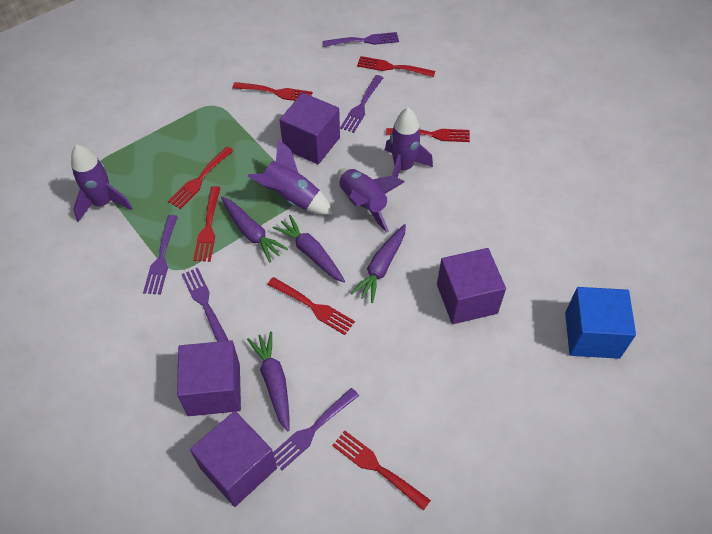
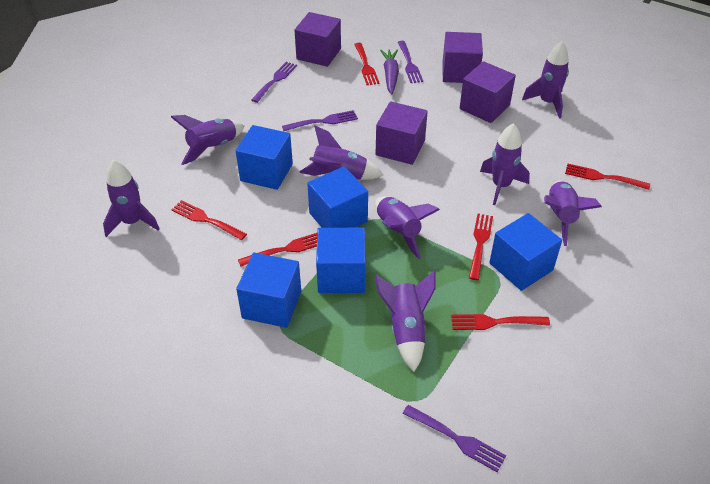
blue cube: [565,287,636,359] = 1 -> [236,125,293,190] [236,253,301,328] [307,166,368,228] [316,228,365,293] [489,213,562,291] = 5
purple carrot: [221,197,288,262] [247,331,290,432] [273,215,345,283] [351,224,406,303] = 4 -> [380,50,399,95] = 1
purple fork: [143,215,178,295] [182,268,229,342] [273,388,359,470] [323,32,399,47] [340,75,383,133] = 5 -> [251,62,297,103] [282,110,358,131] [398,41,423,83] [402,405,506,472] = 4
purple rocket: [71,144,133,222] [248,139,333,215] [337,168,404,232] [385,108,433,190] = 4 -> [103,160,160,237] [171,115,244,165] [300,126,383,180] [375,196,440,259] [375,271,435,372] [480,123,530,205] [522,41,569,118] [544,180,602,246] = 8
red fork: [168,146,233,209] [193,186,221,262] [232,82,313,101] [267,277,355,335] [332,430,431,511] [357,56,435,77] [386,128,470,142] = 7 -> [171,200,247,240] [238,233,317,267] [354,43,380,85] [451,314,550,330] [469,214,493,280] [565,164,650,190] = 6

